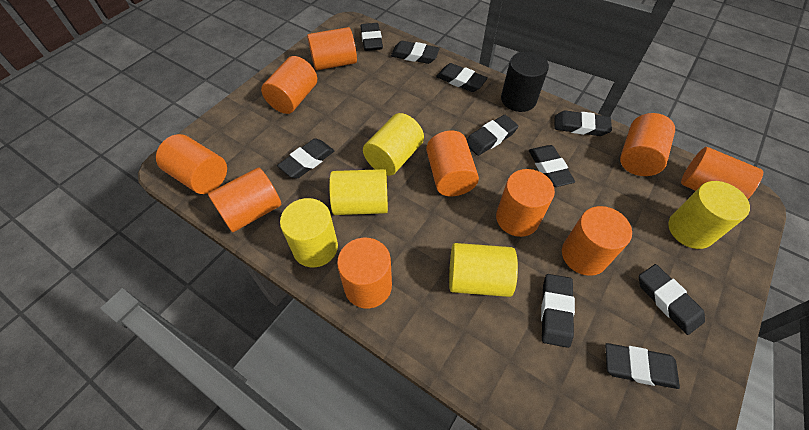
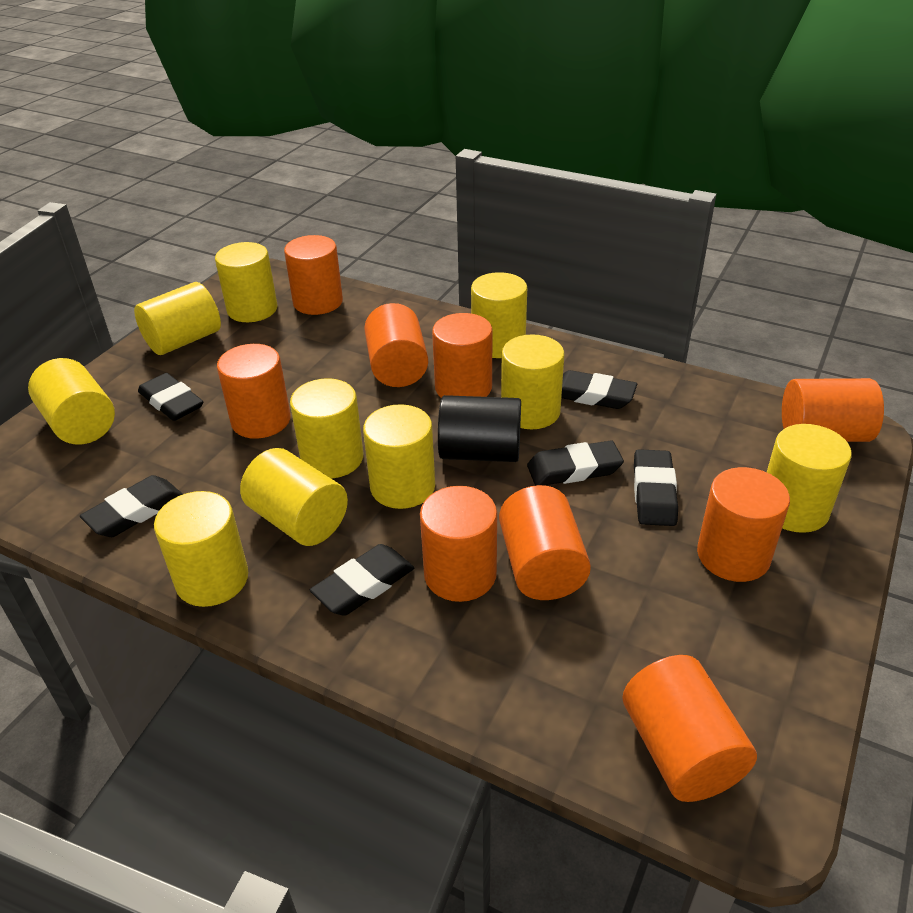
black eraser: [277,139,334,178] [361,23,383,51] [391,41,440,64] [436,63,488,92] [467,115,518,156] [529,145,575,187] [541,274,575,348] [554,110,612,136] [605,343,680,389] [639,264,705,335] = 10 -> [80,475,183,537] [138,373,203,421] [310,544,414,616] [527,441,624,486] [561,370,637,409] [634,449,678,526] = 6
orange cylinder: [156,134,227,194] [208,167,281,232] [261,56,317,114] [307,27,357,70] [337,238,392,309] [426,130,479,196] [496,169,555,237] [562,206,632,276] [620,113,675,176] [681,147,763,199] = 10 -> [217,344,291,439] [284,235,343,315] [364,303,428,387] [420,486,497,602] [432,313,492,398] [499,485,591,600] [623,655,757,802] [697,467,790,582] [782,378,884,442] = 9
yellow cylinder: [280,198,338,268] [329,169,388,215] [363,113,424,176] [449,243,518,297] [668,181,750,249] = 5 -> [28,358,115,445] [134,282,221,355] [154,491,248,607] [215,242,277,322] [240,448,348,546] [290,378,363,479] [363,404,435,509] [471,272,527,358] [501,334,565,429] [767,424,852,533] = 10

